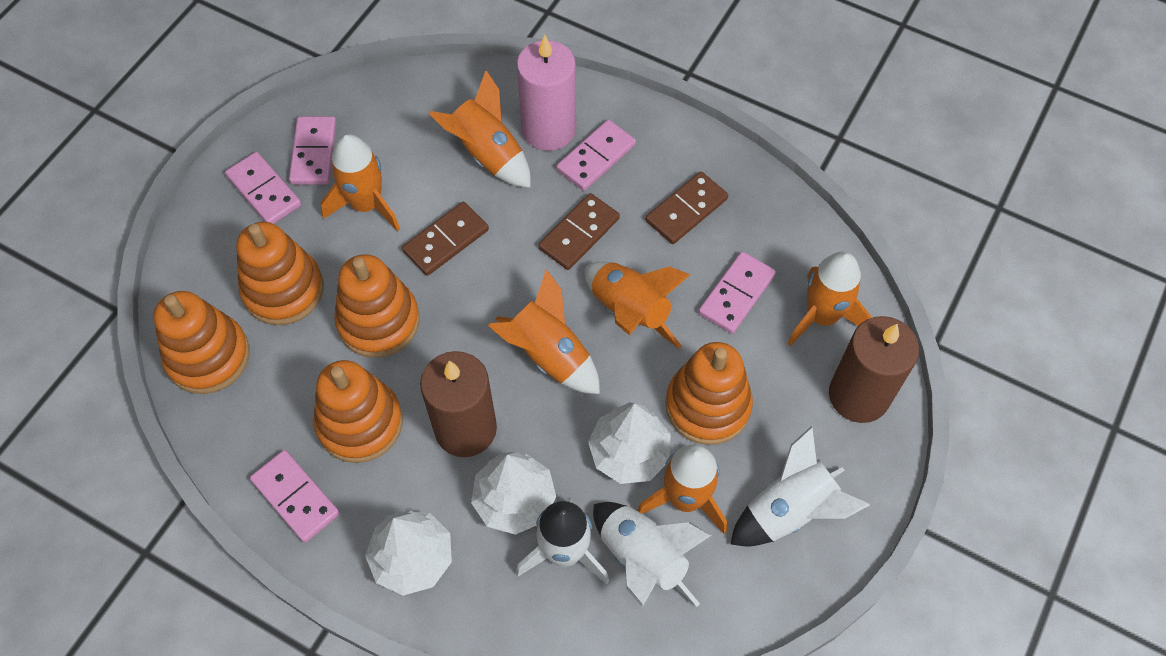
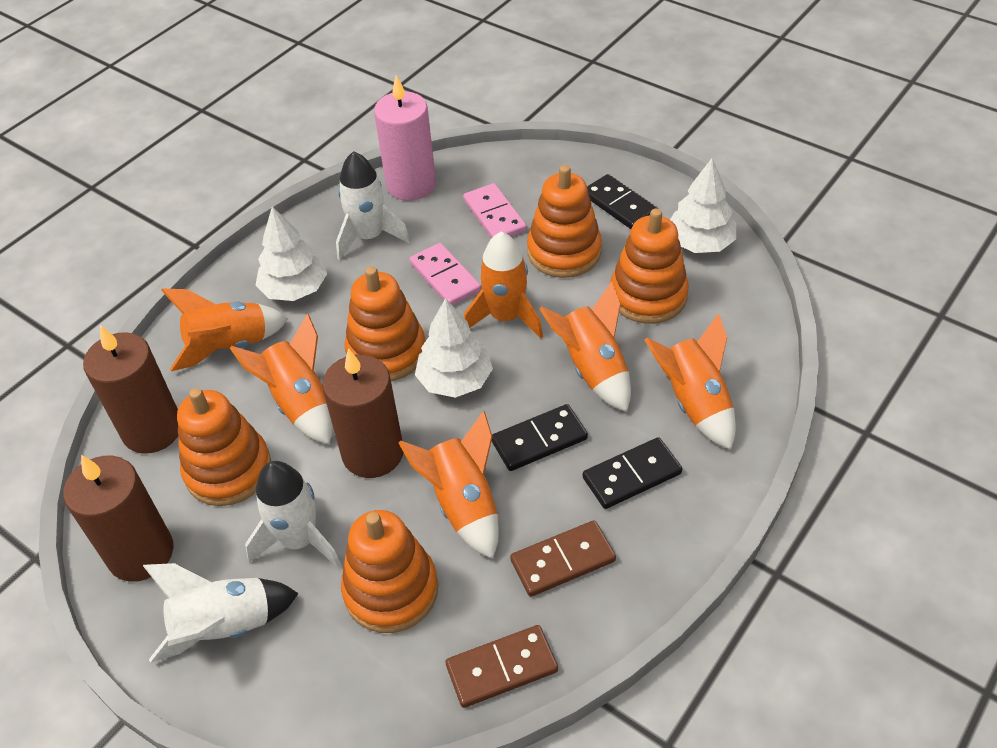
black domino: none = 0 -> [492,404,588,471] [583,437,682,509] [587,174,658,229] = 3
brown candle: [420,351,497,457] [829,316,919,423] = 2 -> [63,455,174,582] [83,325,178,454] [322,348,403,478] = 3
brown domino: [402,202,489,276] [538,193,620,270] [646,172,728,244] = 3 -> [445,625,558,708] [510,520,616,597] = 2
pink domino: [225,152,301,224] [250,450,340,543] [289,116,336,185] [556,120,636,191] [698,252,776,334] = 5 -> [410,243,481,306] [463,183,527,238] = 2

